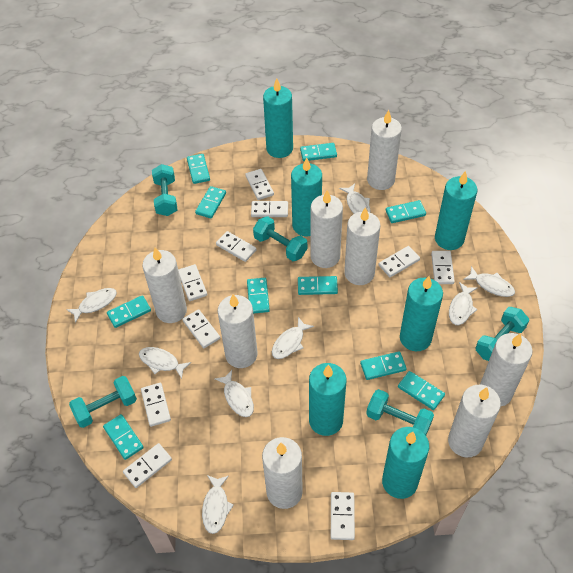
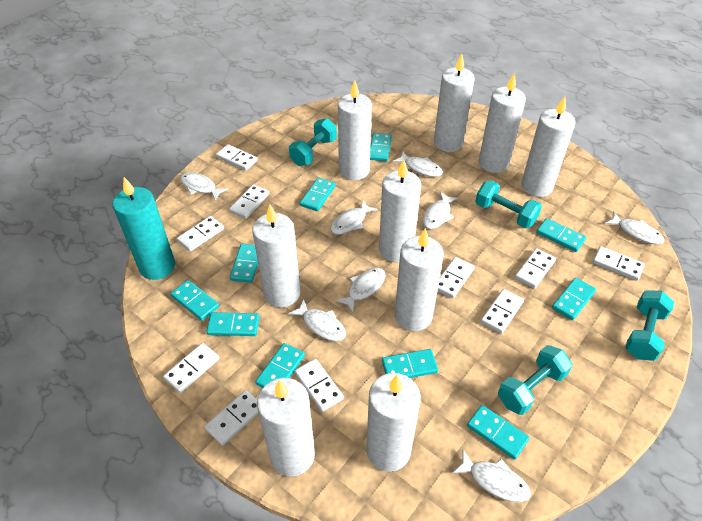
turquoise candle: [263,78,293,158] [291,157,322,236] [309,363,347,436] [382,427,429,499] [400,276,443,351] [435,171,477,250] = 6 -> [113,177,175,280] = 1
turquoise dumbbell: [69,376,137,428] [152,164,177,216] [253,216,307,261] [366,389,434,435] [475,307,529,361] = 5 -> [289,118,337,166] [475,181,542,228] [498,345,572,415] [625,291,674,361] = 4
white candle: [142,247,187,323] [218,294,257,368] [262,437,303,509] [310,190,343,268] [344,207,381,285] [367,110,402,190] [448,385,501,457] [480,333,532,406] = 8 -> [252,205,301,307] [257,378,315,477] [338,81,372,180] [366,373,421,472] [379,160,421,262] [395,228,444,331] [434,54,475,152] [478,73,526,173] [521,96,576,197] = 9

